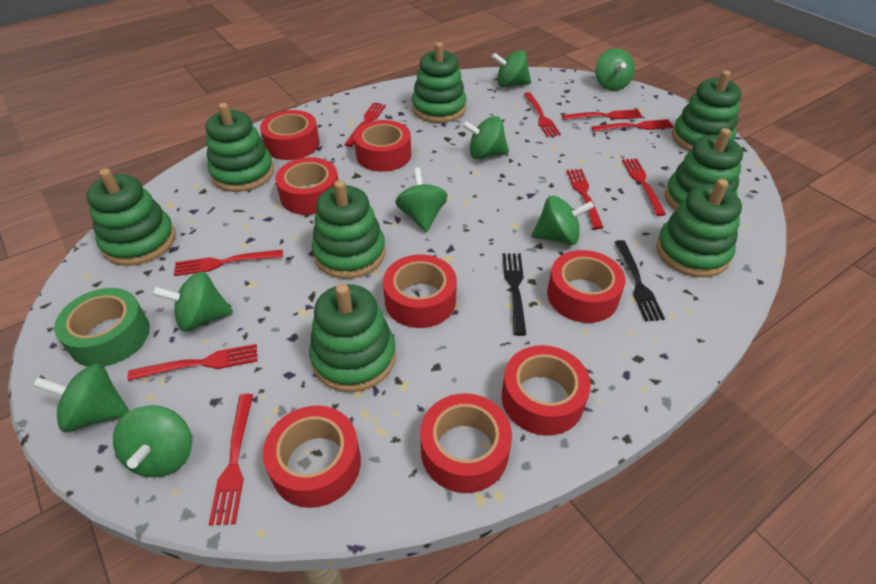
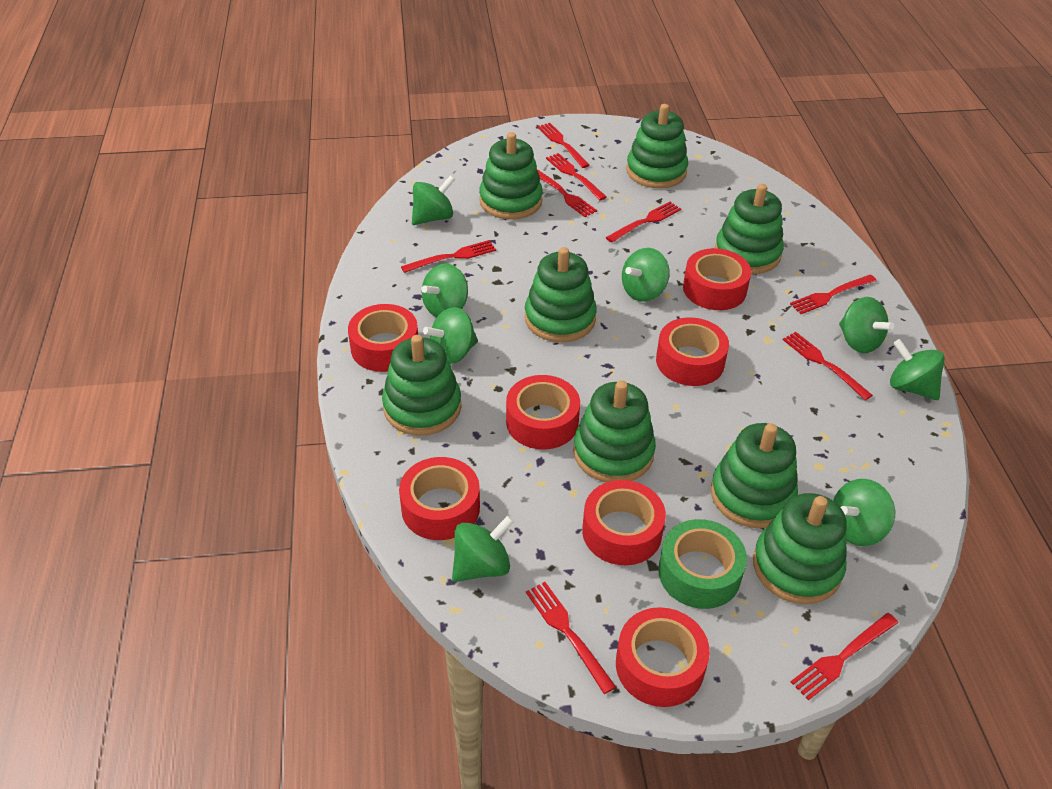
black fork: [502,253,526,336] [615,240,665,322] = 2 -> none = 0
red tape: [260,110,320,160] [263,406,361,508] [275,157,338,215] [354,120,411,172] [383,255,457,328] [420,393,512,493] [502,345,591,436] [547,250,625,323] = 8 -> [348,304,418,372] [399,457,480,540] [506,375,580,450] [582,480,666,565] [616,607,710,707] [656,317,729,386] [683,248,751,310] = 7

